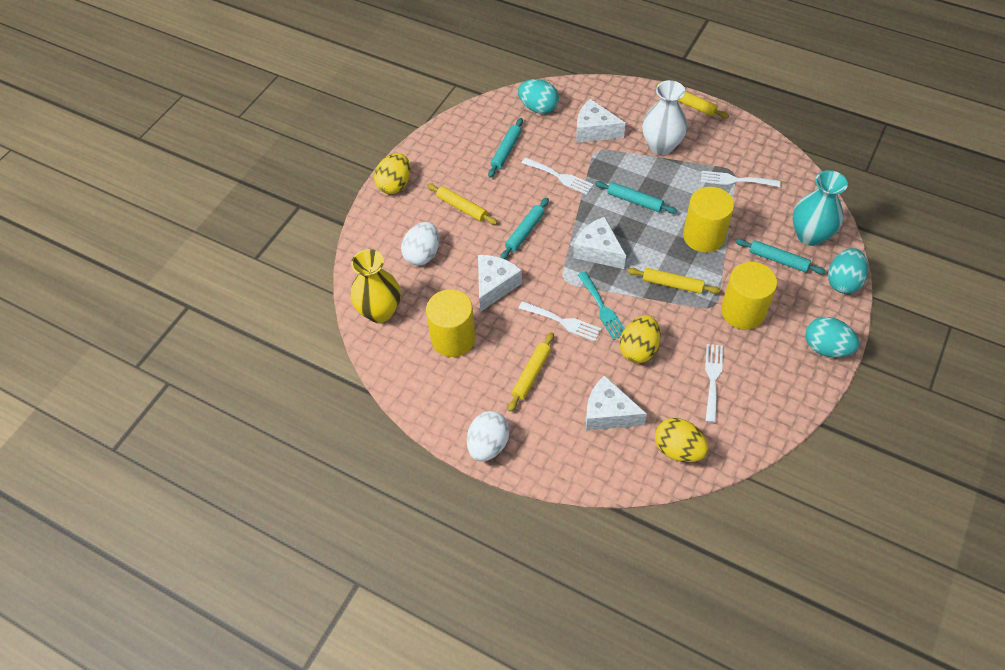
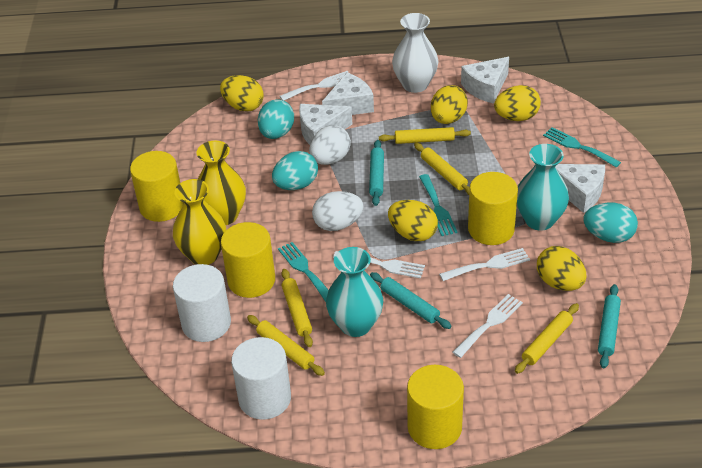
turquoise fork: [578,271,625,340] = 1 -> [278,242,328,302] [419,174,458,236] [543,127,621,167] = 3
turquoise rolling pin: [488,118,523,178] [500,198,549,259] [595,181,677,214] [735,238,826,274] = 4 -> [369,140,384,206] [370,272,452,329] [598,284,621,368] = 3
turquoise vase: [793,170,848,246] = 1 -> [326,247,383,337] [517,144,569,230] = 2
white cylinder: none = 0 -> [173,264,231,342] [231,337,291,420] = 2
yellow cylinder: [426,289,475,357] [683,187,734,253] [721,262,777,330] = 3 -> [130,151,184,222] [221,222,275,298] [407,365,464,449] [468,172,518,245] = 4
yellow egg: [374,153,411,194] [620,316,661,363] [655,418,709,462] = 3 -> [220,75,264,112] [388,200,438,241] [431,85,468,124] [494,85,541,121] [537,246,586,291] = 5
yellow rolling pin: [427,183,498,225] [508,332,554,412] [627,268,720,294] [656,83,729,118] = 4 -> [247,315,325,376] [281,269,313,347] [379,127,471,144] [414,143,470,195] [515,303,579,374] = 5
yellow vase: [351,249,401,323] = 1 -> [173,179,226,265] [196,140,246,225] = 2

